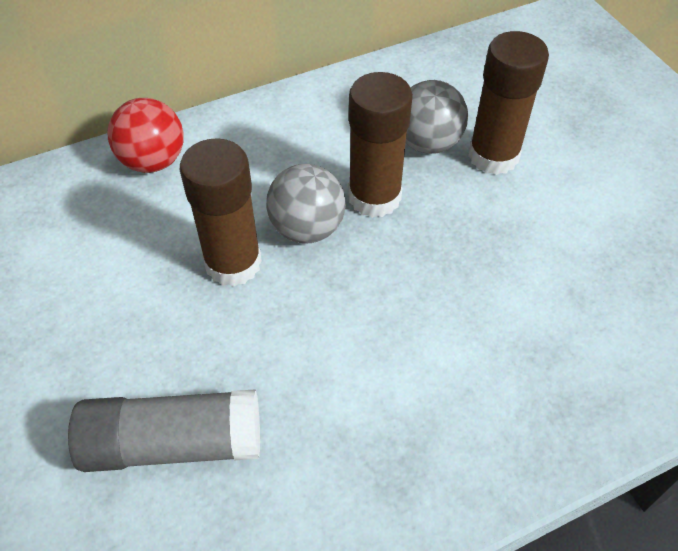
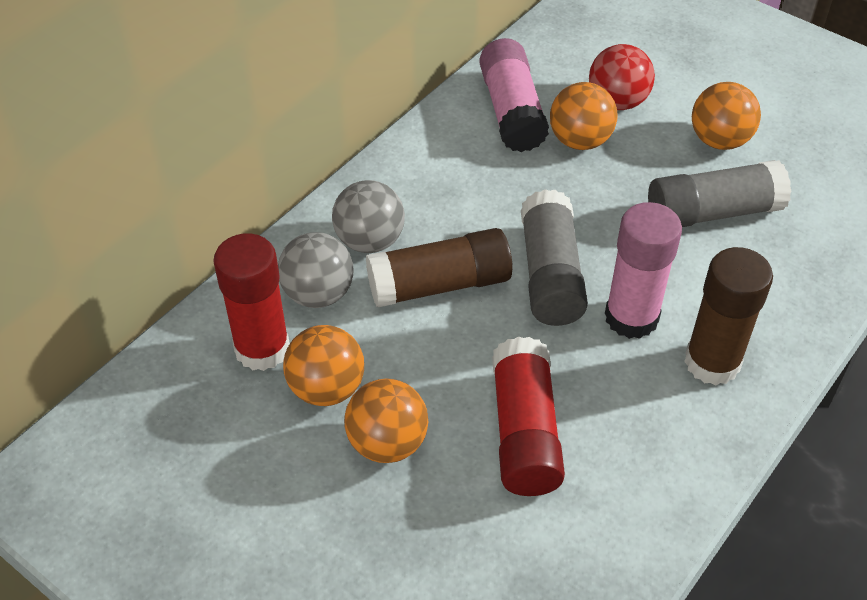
brown glue stick: [180,138,262,287] [348,72,413,218] [468,31,549,175] = 3 -> [366,228,513,307] [684,247,773,385] = 2
grey glue stick: [68,389,260,472] = 1 -> [521,189,588,326] [648,160,791,227] = 2
orange ball: none = 0 -> [283,325,364,406] [344,378,428,463] [550,82,617,150] [692,82,761,150] = 4
pink glue stick: none = 0 -> [479,38,549,152] [605,202,682,339] = 2
red glue stick: none = 0 -> [213,233,290,371] [492,337,565,496] = 2

